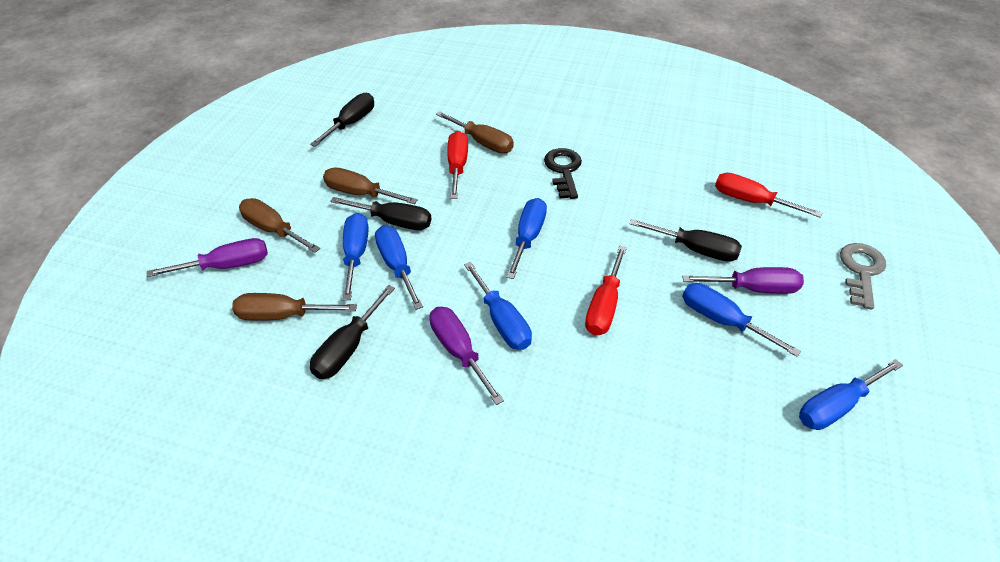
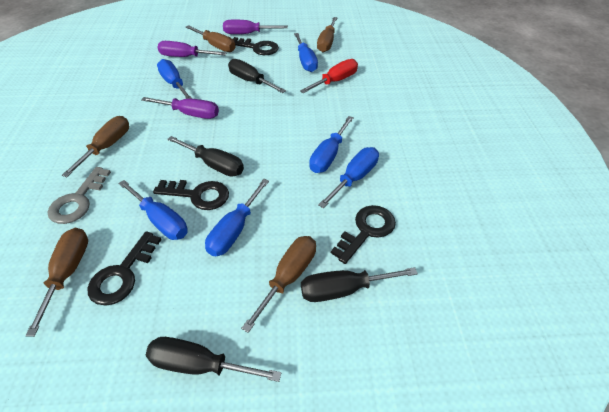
black key: [544,148,582,199] = 1 -> [88,231,162,306] [153,180,229,210] [233,37,279,55] [331,205,396,264] = 4
brown screwdriver: [232,293,357,321] [239,198,320,253] [323,167,418,204] [436,112,514,153] = 4 -> [25,227,88,337] [62,116,129,177] [185,25,236,52] [241,236,316,333] [317,17,337,52] = 5
red screwdriver: [447,131,468,199] [585,246,627,335] [715,173,822,218] = 3 -> [300,59,358,93] = 1

